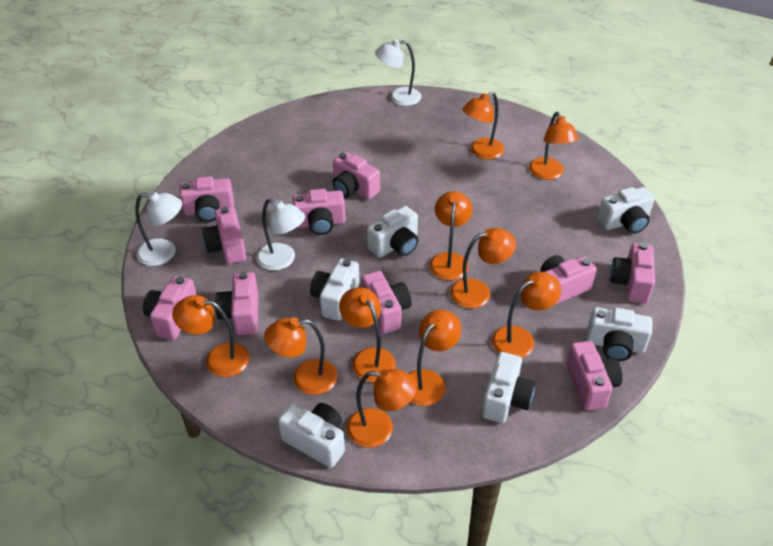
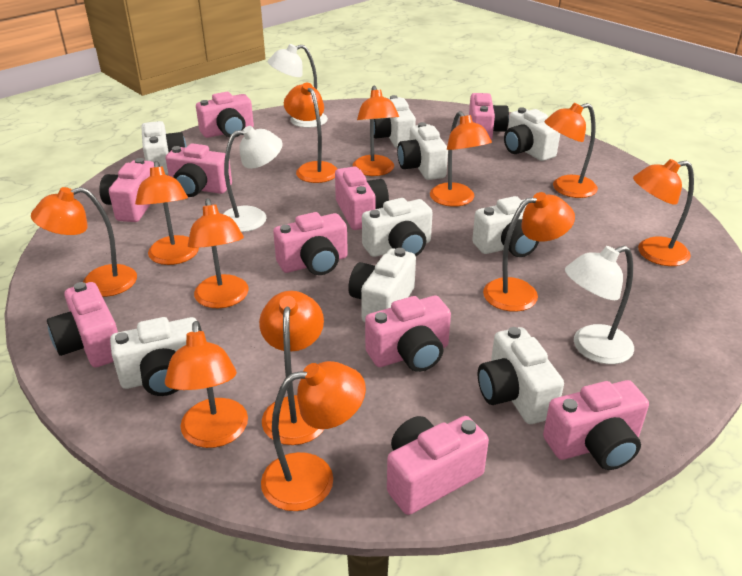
orange lamp: [172,295,250,377] [264,317,337,395] [339,287,396,383] [347,369,417,448] [409,310,462,406] [430,191,473,280] [450,228,516,309] [462,92,505,159] [492,272,561,358] [529,112,579,180] = 10 -> [31,187,137,297] [135,161,199,265] [165,321,248,448] [188,198,249,308] [259,291,324,445] [261,361,366,511] [284,83,337,183] [353,86,399,176] [430,111,492,207] [483,192,575,312] [544,103,598,198] [633,159,694,266] = 12
white camera: [278,403,345,468] [310,259,359,321] [367,206,418,258] [482,352,535,423] [586,307,652,361] [597,187,655,234] = 6 -> [110,317,197,396] [141,121,187,175] [348,248,416,322] [362,198,433,257] [374,95,416,148] [397,122,448,180] [472,196,539,257] [478,327,564,424] [504,107,560,161] = 9

